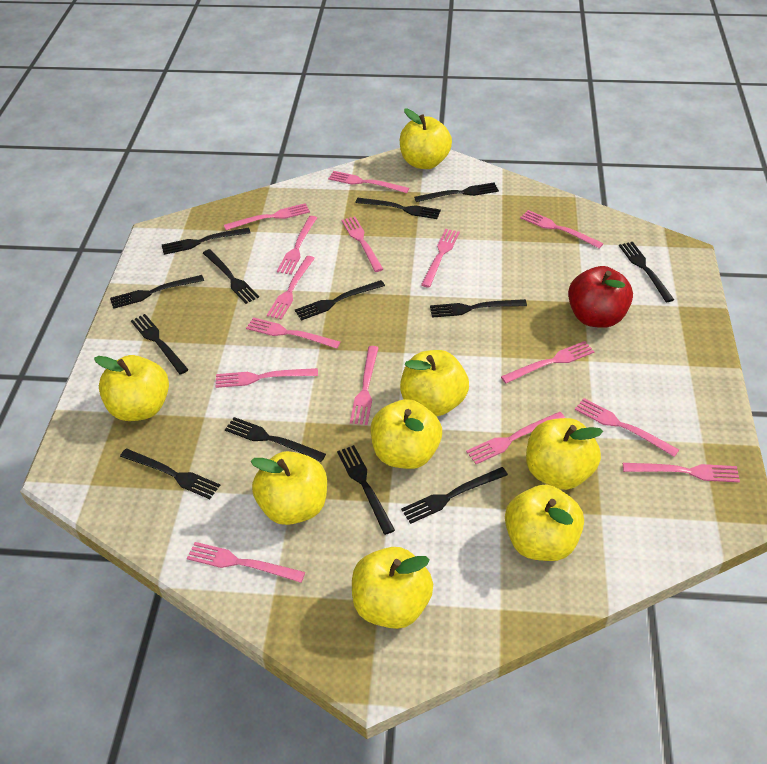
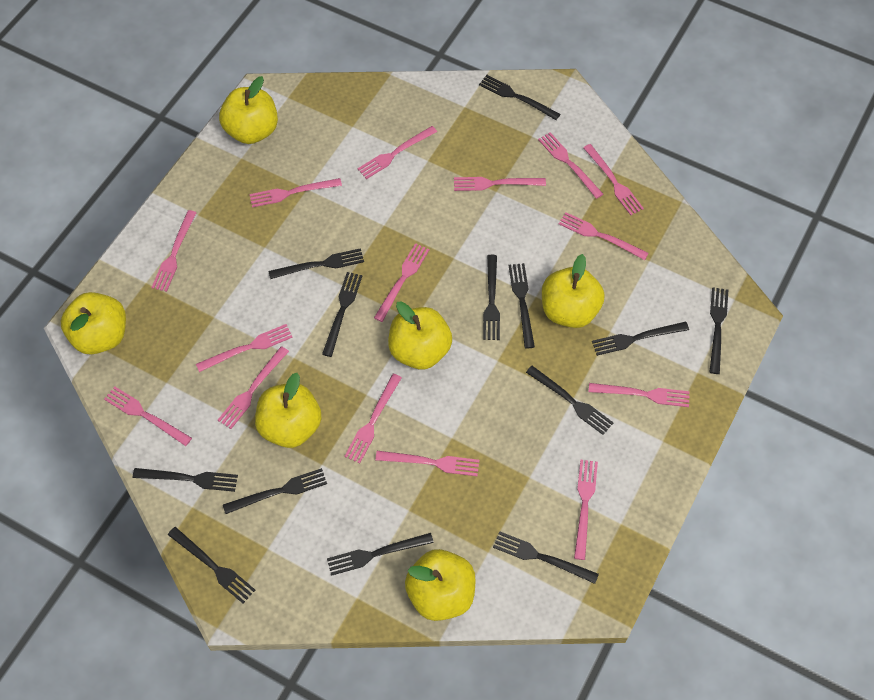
red apple: [568,266,633,328] = 1 -> none = 0
yellow apple: [94,355,169,421] [251,451,327,525] [352,547,433,629] [371,399,442,469] [400,109,452,169] [400,350,469,416] [505,485,584,561] [526,418,603,490] = 8 -> [61,292,126,355] [219,76,278,144] [255,373,321,448] [388,301,452,370] [405,549,476,621] [542,254,605,328] = 6

